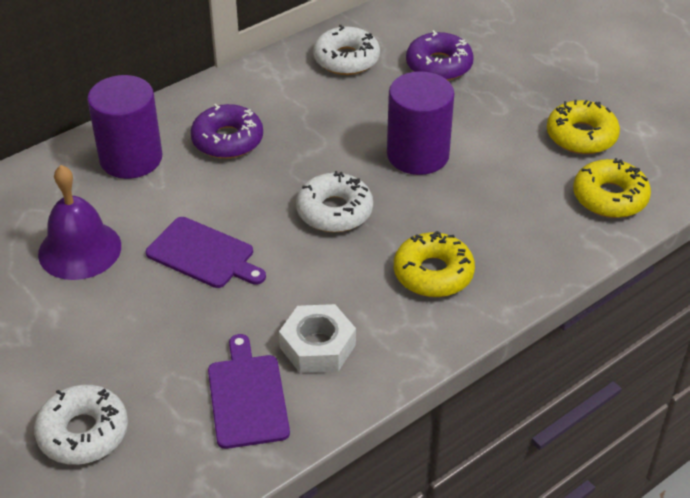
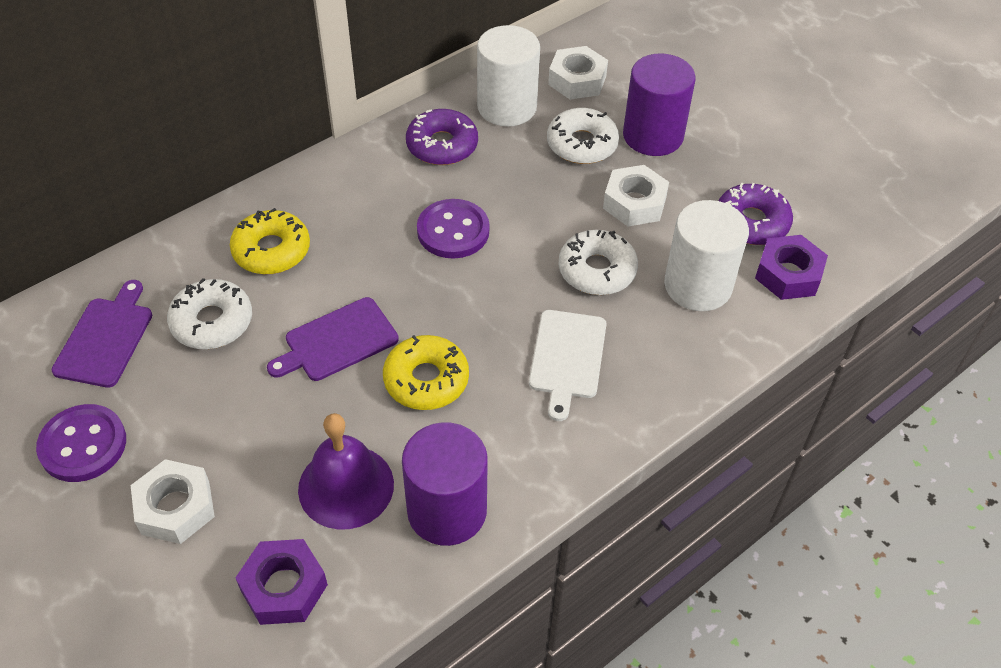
purple button: none = 0 -> [36,404,126,482] [417,199,490,258] = 2
purple nut: none = 0 -> [235,539,328,625] [755,235,828,300] = 2
white cutting board: none = 0 -> [529,310,606,421] = 1
white cylinder: none = 0 -> [477,25,540,127] [664,200,749,311] = 2
white nut: [279,304,356,373] = 1 -> [131,459,215,544] [548,46,608,100] [603,165,669,226] = 3
yellow donut: [394,231,475,297] [547,100,620,154] [573,158,651,218] = 3 -> [230,208,310,274] [383,335,469,410] = 2

